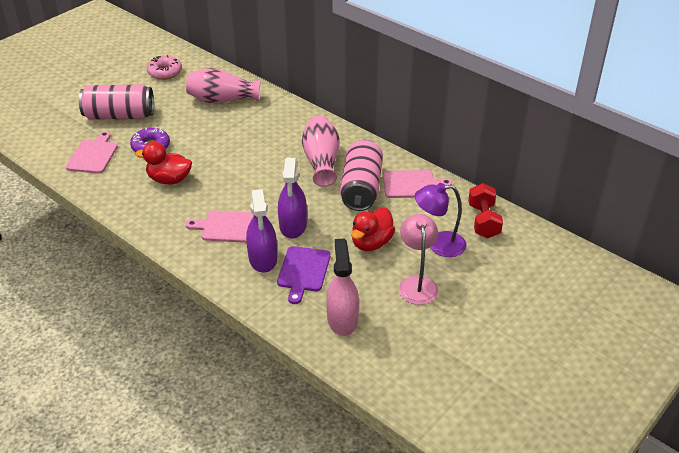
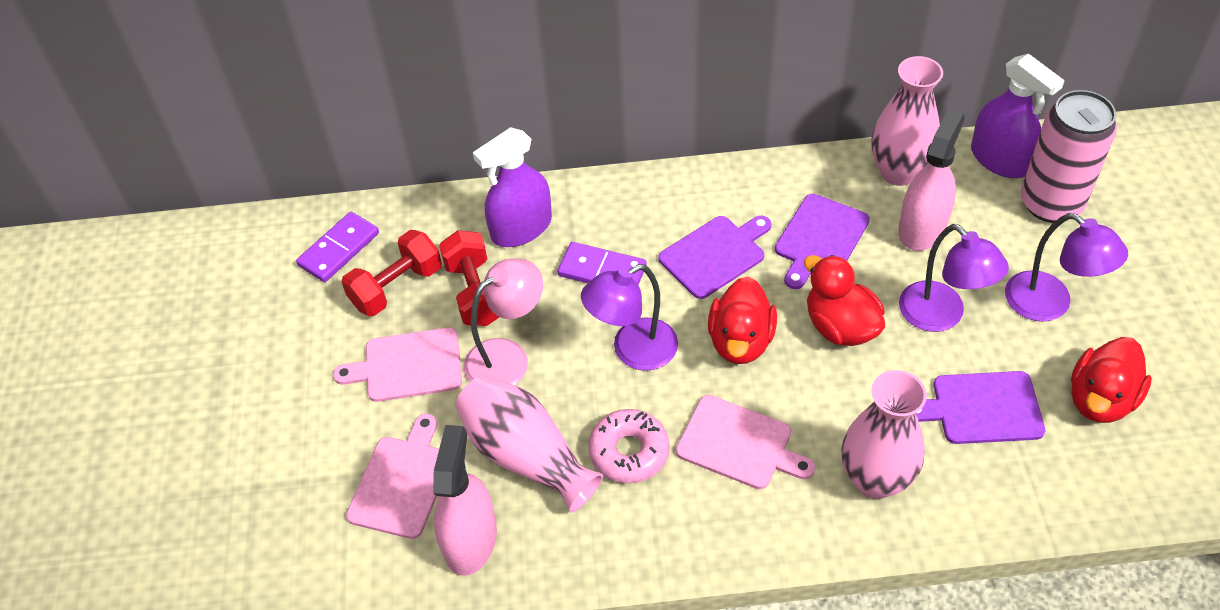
pink can: [79,84,154,120] [340,140,383,211] = 2 -> [1021,90,1117,223] = 1
pink spray bottle: [326,238,359,336] = 1 -> [433,425,497,576] [898,109,965,251] = 2
pink vase: [186,68,260,103] [302,115,340,187] = 2 -> [455,376,603,513] [841,370,927,499] [871,56,943,186] = 3
purple cutting board: [277,246,331,304] = 1 -> [658,216,771,299] [775,194,870,289] [916,371,1045,444] = 3
purple domino: none = 0 -> [296,212,379,282] [558,242,647,285] = 2
purple donut: [130,127,170,152] = 1 -> none = 0
purple lamp: [415,183,466,257] = 1 -> [581,264,678,371] [899,224,1009,332] [1005,213,1128,322] = 3
red duck: [135,142,192,184] [351,208,395,251] = 2 -> [708,277,777,364] [804,255,885,346] [1071,337,1152,423] = 3
red dumbbell: [468,183,503,238] = 1 -> [342,230,442,316] [439,230,499,326] = 2

